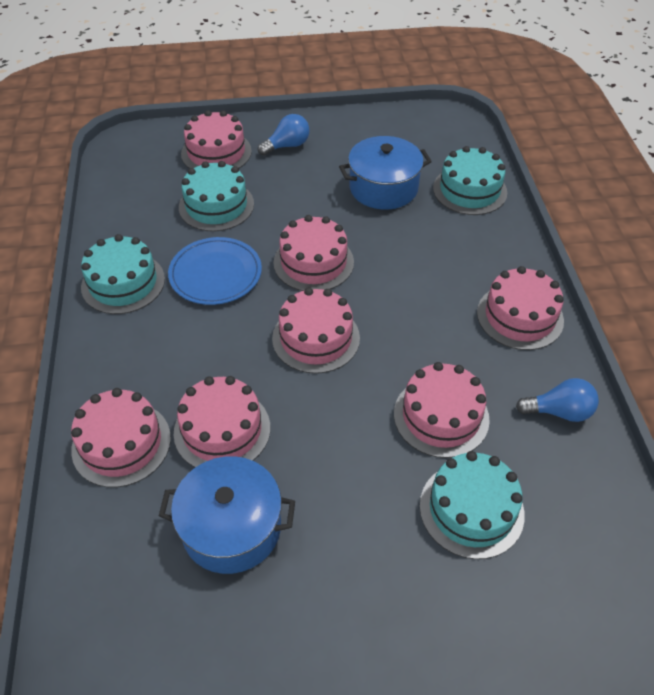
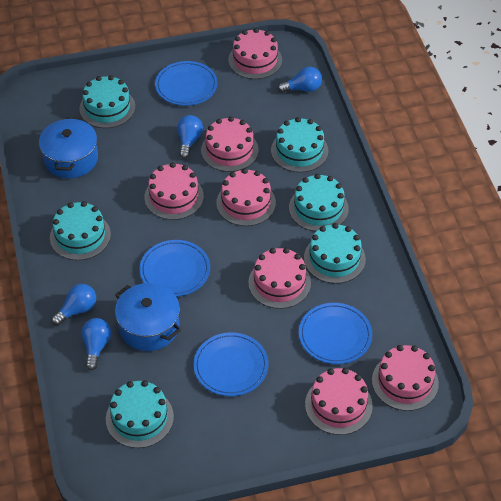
blue light bulb: [258,114,310,156] [516,378,599,422] = 2 -> [51,284,96,325] [82,318,111,370] [177,115,203,159] [278,67,322,93] = 4
blue plate: [168,237,262,305] = 1 -> [140,240,210,297] [155,61,218,106] [194,332,268,396] [299,303,372,364] = 4
turquoise cake: [81,234,165,314] [179,161,254,232] [420,451,525,559] [433,146,507,215] = 4 -> [50,201,111,260] [79,75,135,128] [106,380,174,448] [271,117,328,172] [289,174,349,232] [304,223,366,284] = 6

